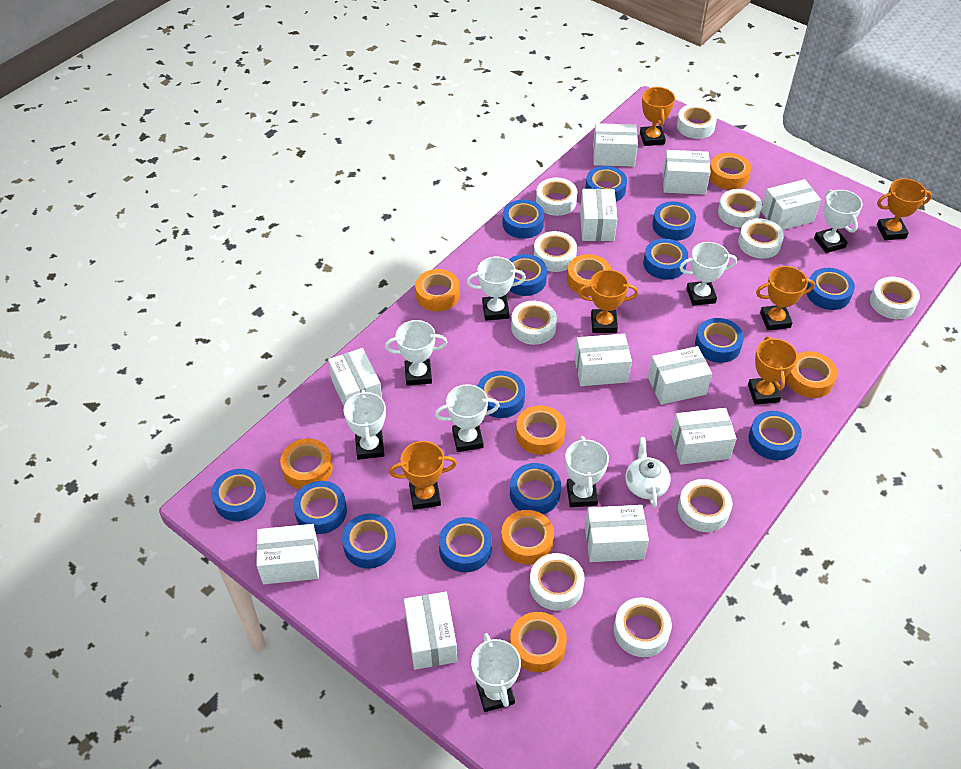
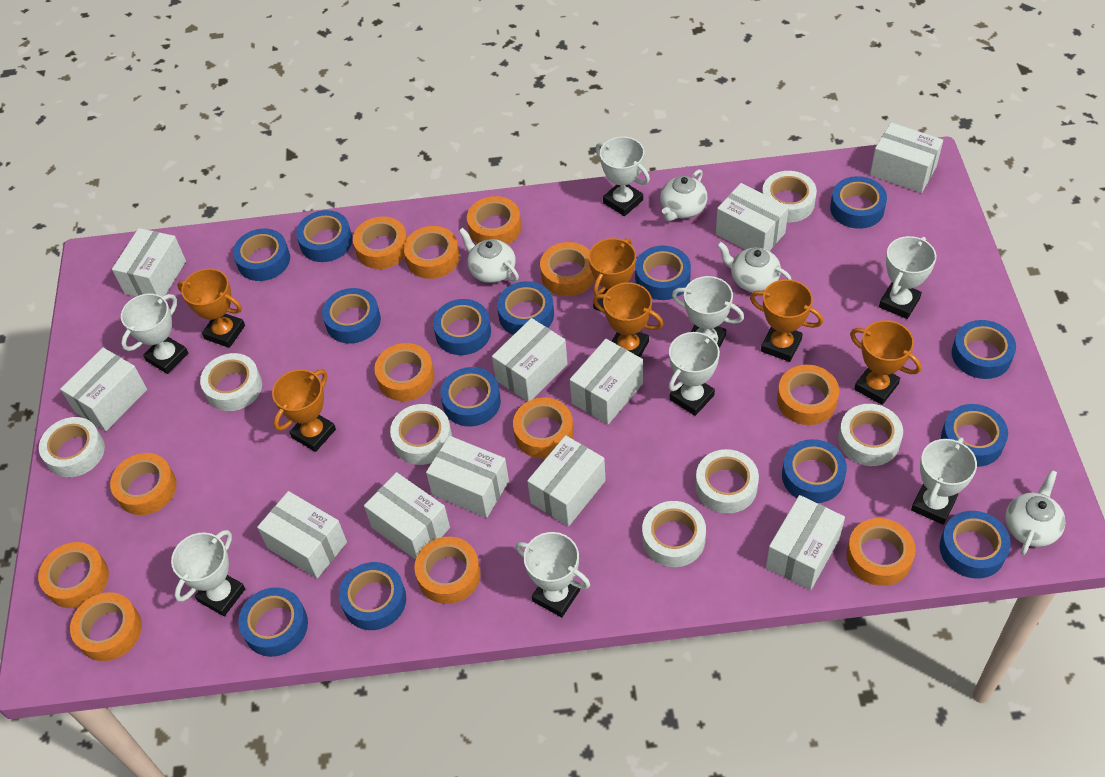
orange tape: [280,439,333,489] [415,269,460,311] [501,510,554,565] [510,612,567,672] [516,405,565,455] [567,254,611,296] [709,153,751,190] [786,351,838,398] = 8 -> [38,542,109,608] [70,592,142,661] [110,453,177,515] [353,217,407,269] [374,343,435,401] [404,226,460,279] [414,537,481,604] [467,196,521,245] [513,397,574,459] [540,242,595,296] [777,365,839,425] [846,518,916,586] = 12
white tape: [511,301,557,345] [529,553,585,611] [534,231,577,272] [536,178,577,216] [614,597,672,657] [677,104,717,139] [678,479,732,532] [718,189,762,228] [738,219,784,259] [870,277,920,319] = 10 -> [39,417,105,477] [200,353,262,411] [390,404,452,465] [642,501,706,567] [695,449,759,514] [762,171,817,222] [838,404,903,466] = 7
white teapot: [625,437,671,508] = 1 -> [459,228,519,283] [660,169,708,221] [717,241,792,292] [1005,470,1065,555] = 4

